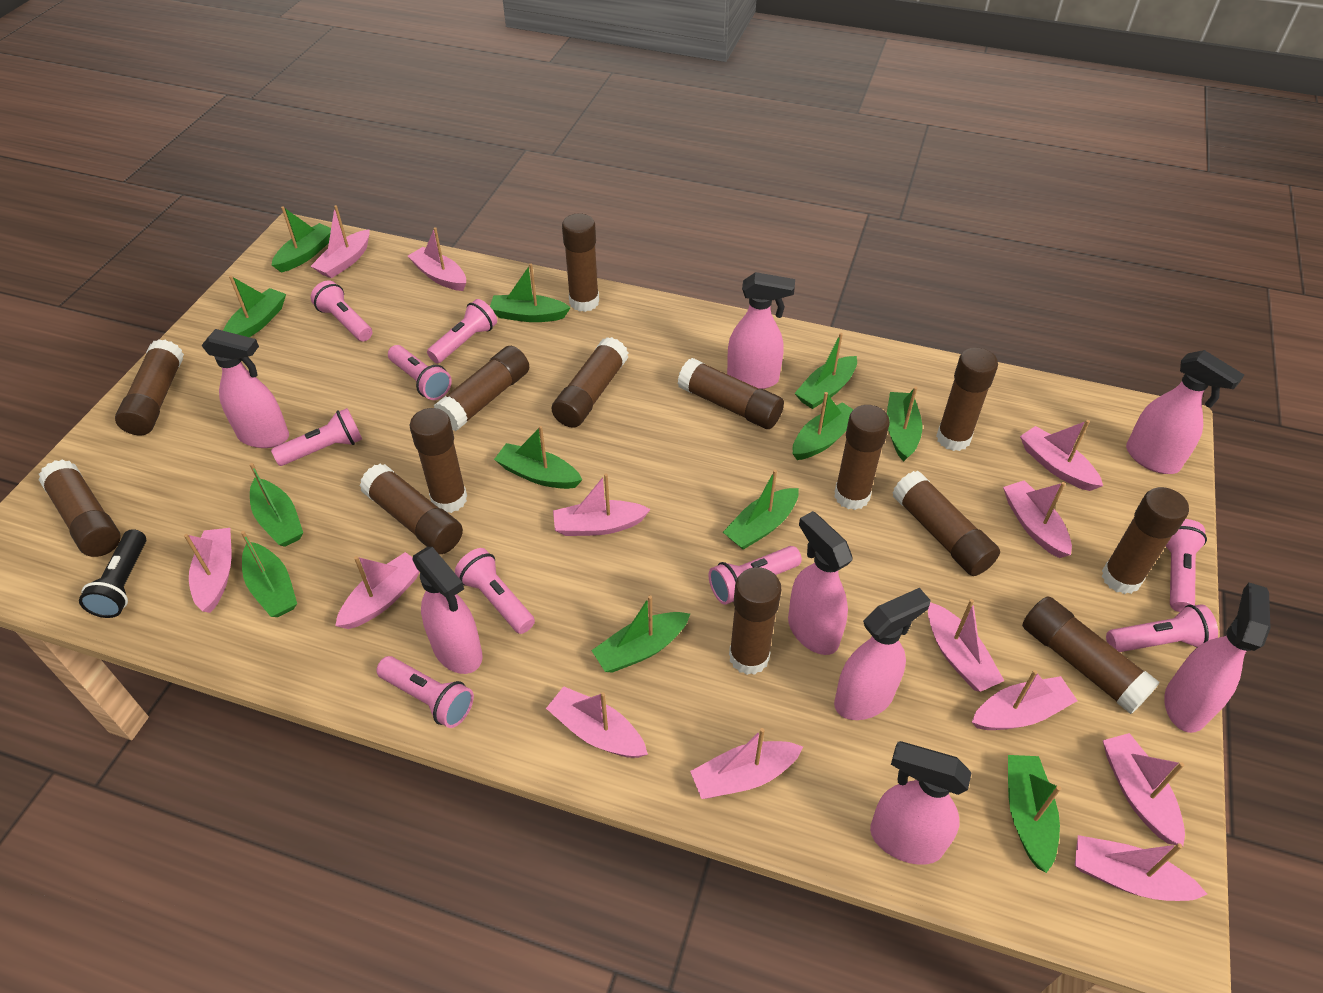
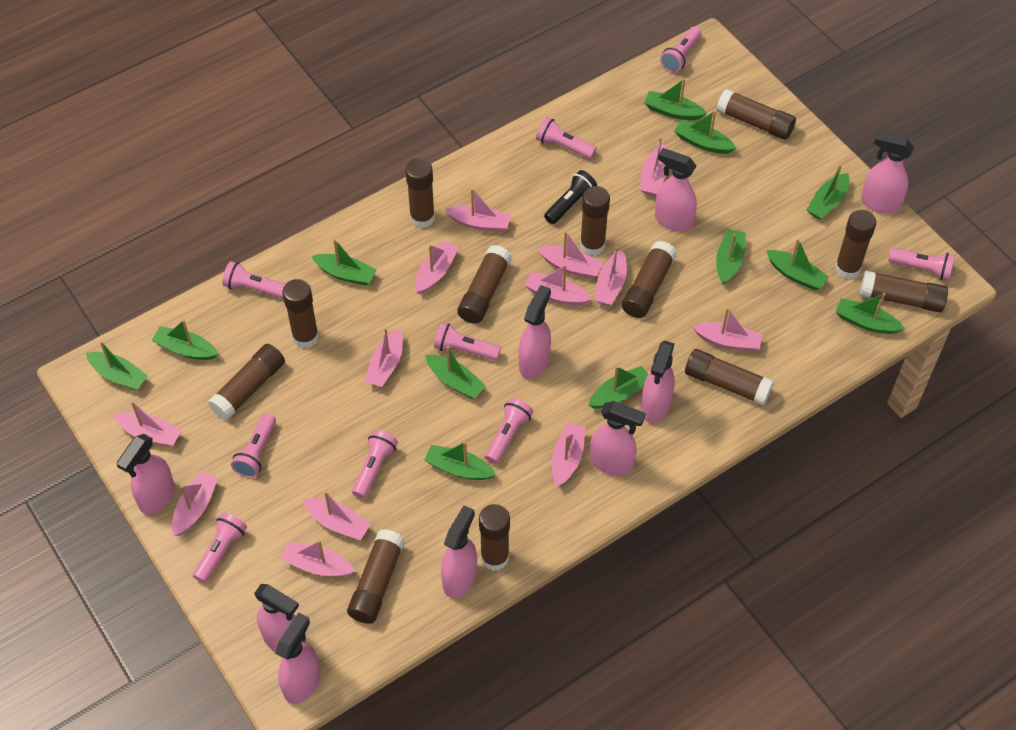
brown glue stick: [38,459,121,557] [115,339,184,435] [360,464,463,554] [410,408,467,513] [434,346,529,431] [552,337,628,428] [562,213,599,312] [677,358,784,429] [729,567,781,675] [834,405,890,510] [893,471,1000,576] [936,347,998,451] [1022,596,1160,714] [1102,487,1189,594] = 14 -> [208,344,285,421] [283,279,319,348] [347,529,405,624] [405,158,435,228] [457,245,512,324] [479,504,510,571] [580,186,610,256] [622,241,677,318] [685,349,774,406] [716,89,796,140] [835,210,876,279] [860,271,948,313] = 12
pink spray bottle: [202,329,289,448] [413,547,482,674] [727,272,795,389] [788,511,853,655] [834,588,931,720] [870,741,972,865] [1126,350,1244,474] [1164,583,1271,733] = 8 -> [116,434,175,514] [254,584,305,652] [275,612,320,704] [441,505,477,598] [519,285,551,379] [590,401,646,476] [641,341,675,423] [655,148,697,232] [861,132,914,214] = 9

